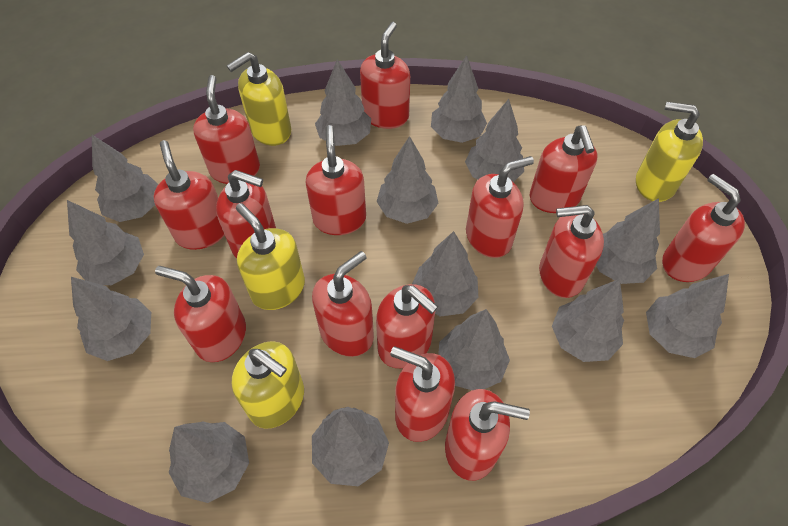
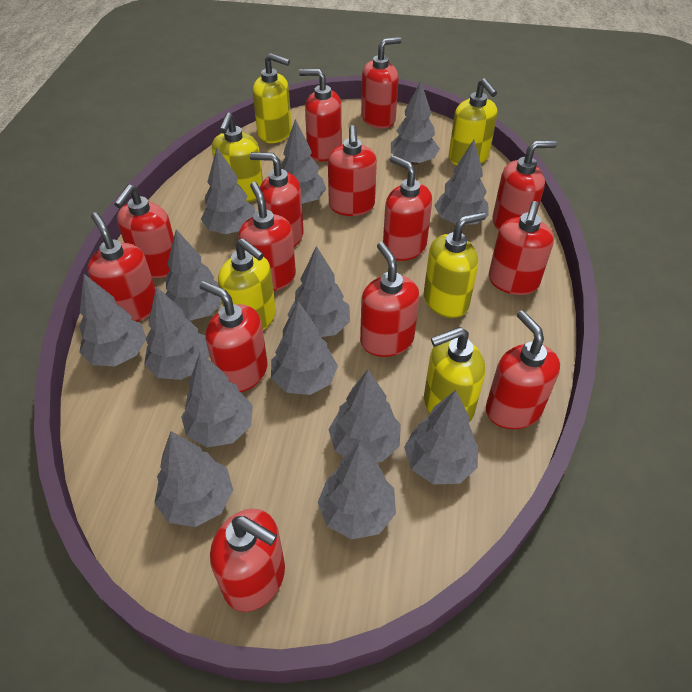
yellow soap dispenser: [227,52,291,146] [232,341,304,429] [236,203,305,310] [636,102,703,202] = 4 -> [212,112,263,202] [218,238,276,330] [253,53,292,143] [424,212,486,318] [424,327,485,422] [449,78,497,165] = 6

